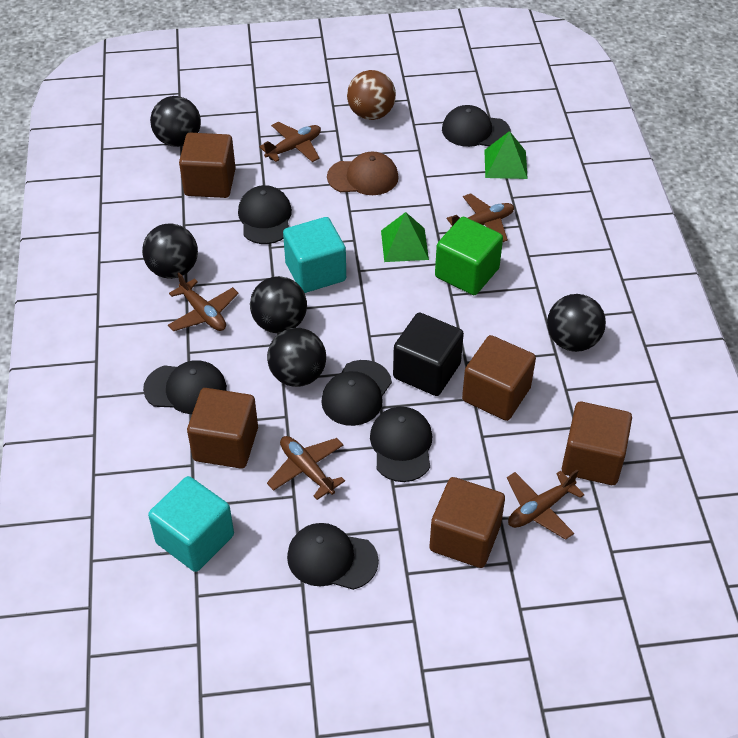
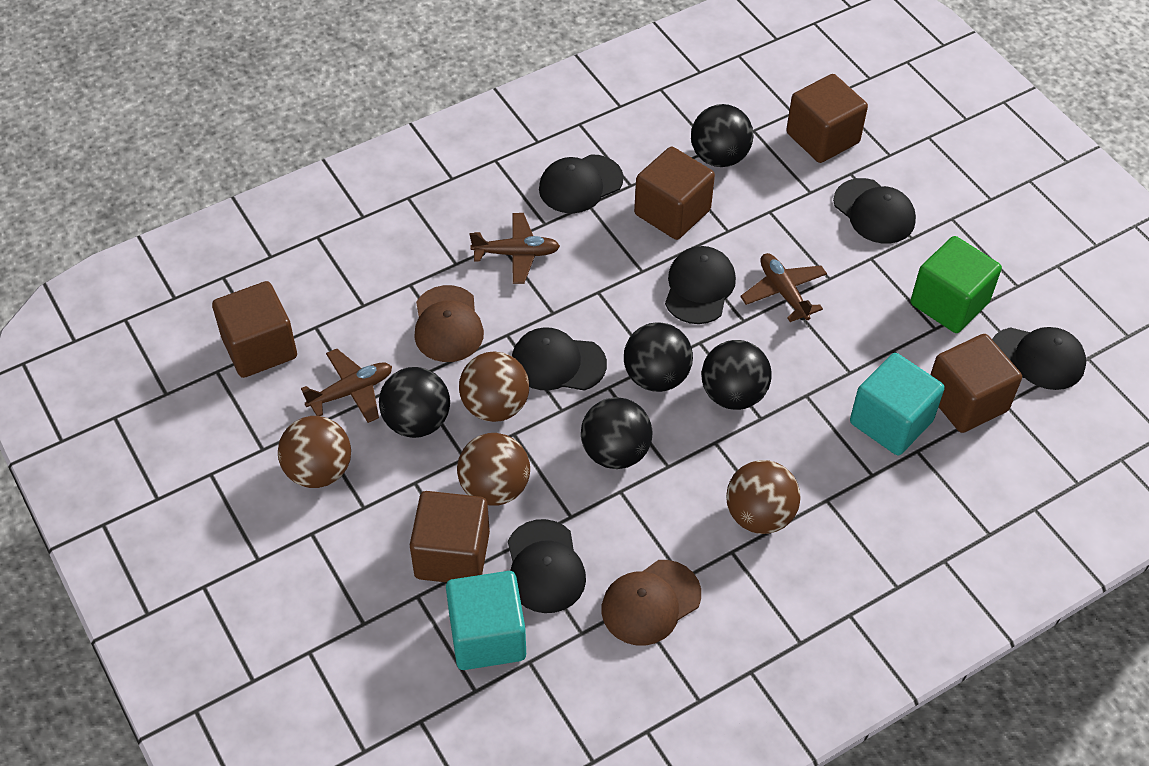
black cube: [393,312,464,396] = 1 -> none = 0
brown ball: [347,70,396,120] = 1 -> [278,416,351,488] [457,433,530,506] [459,352,529,422] [726,460,801,534] = 4
brown cap: [327,152,399,195] = 1 -> [414,285,484,362] [601,560,701,646] = 2
brown plane: [168,273,239,331] [259,122,321,162] [267,436,345,500] [447,193,514,242] [507,470,585,540] = 5 -> [301,348,392,423] [470,213,560,284] [740,253,827,322] = 3
green pyramid: [381,212,429,262] [484,131,528,179] = 2 -> none = 0

